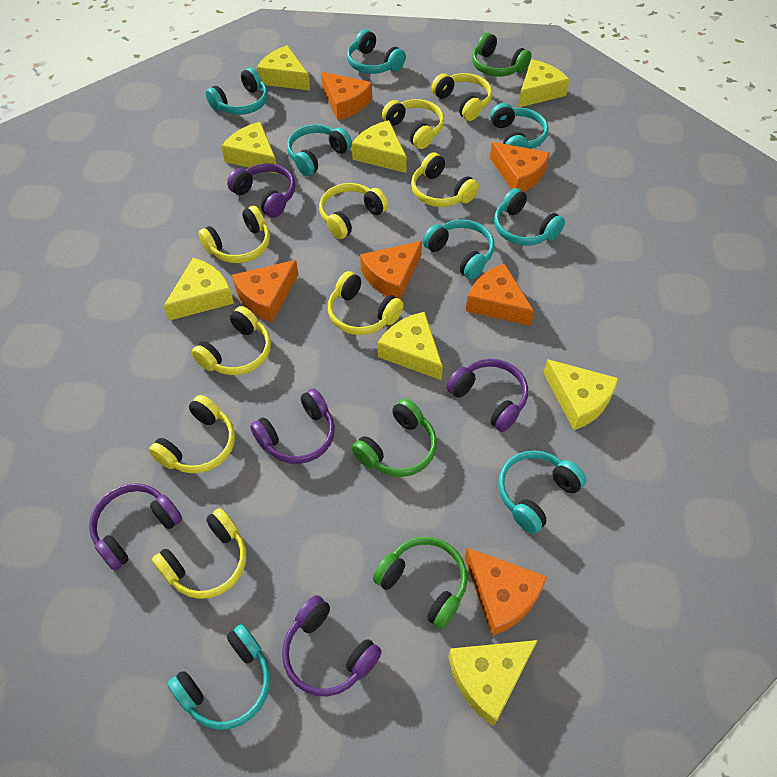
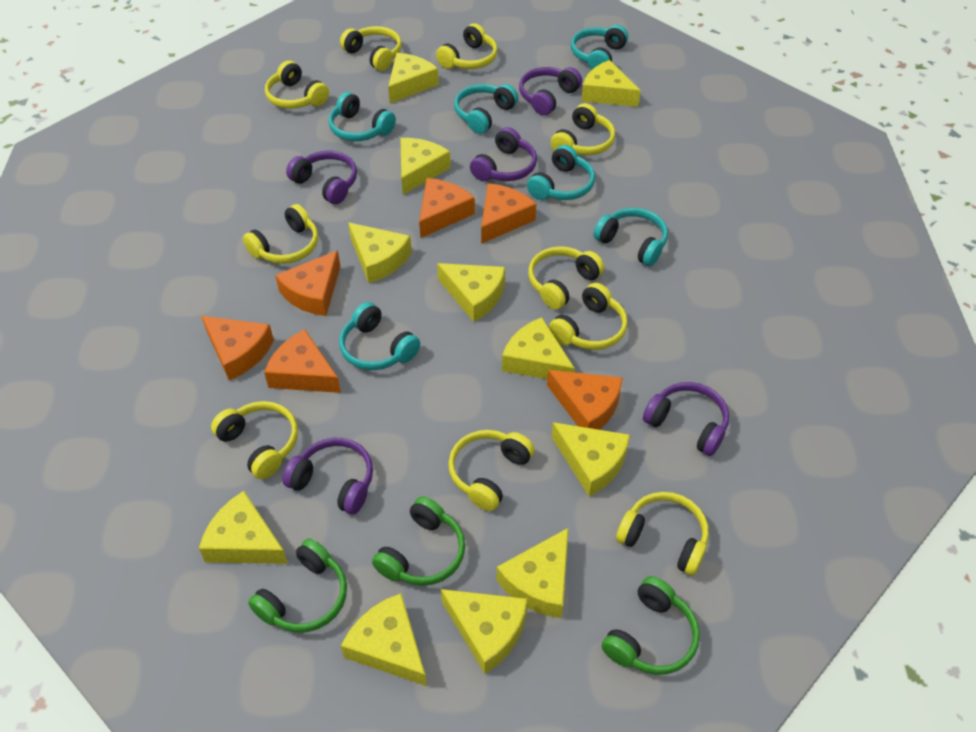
turquoise headphones: [168,624,270,730] [205,68,268,115] [287,124,352,176] [347,29,406,74] [423,219,495,279] [490,103,549,149] [494,188,565,246] [498,450,586,534] = 8 -> [329,92,396,141] [339,302,420,370] [454,84,518,134] [527,145,595,200] [571,25,628,69] [594,208,668,266] = 6
yellow cheese: [164,258,234,321] [221,122,278,174] [256,45,310,90] [352,120,407,173] [377,312,443,380] [448,640,538,726] [518,59,570,108] [544,359,619,430] = 8 -> [199,491,288,564] [341,593,427,686] [348,222,412,283] [388,53,439,103] [400,138,451,195] [437,263,505,322] [441,589,528,674] [497,528,568,618] [502,317,575,379] [551,422,630,496] [582,60,641,107] = 11
yellow headphones: [149,395,235,473] [152,508,246,599] [192,306,271,375] [198,206,270,263] [319,183,388,239] [328,271,404,335] [382,99,444,149] [411,152,479,207] [431,73,492,121] = 9 -> [211,401,298,479] [243,204,318,264] [265,61,329,109] [340,26,402,71] [436,23,497,69] [448,430,535,511] [528,246,604,310] [549,283,628,350] [551,103,615,155] [616,492,709,576] = 10

